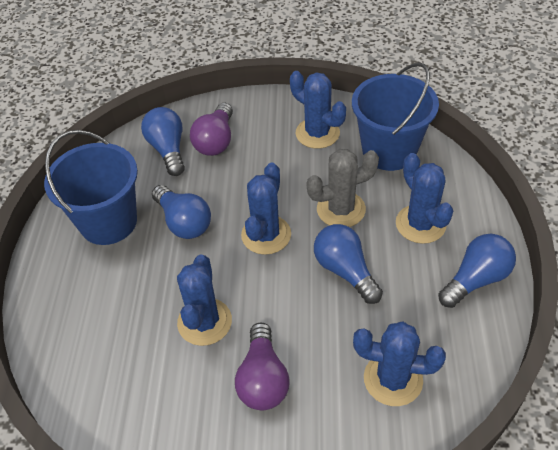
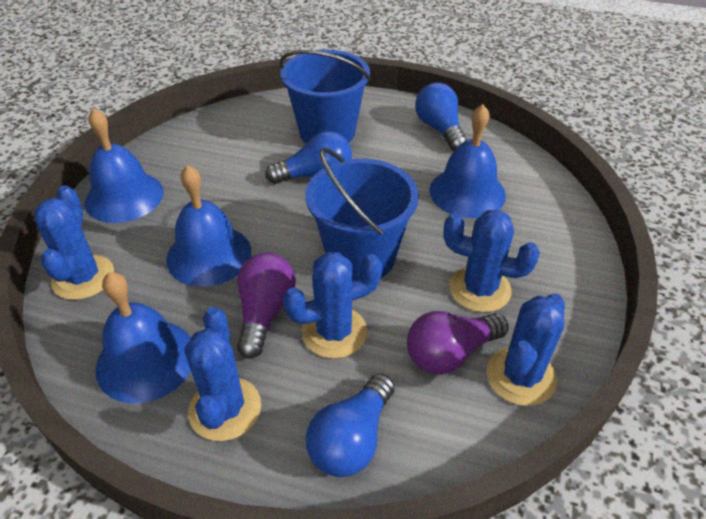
blue bell: none = 0 -> [85,108,164,223] [96,272,191,404] [166,165,251,287] [429,104,506,218] = 4
blue light bulb: [141,107,185,176] [152,185,211,239] [314,224,383,304] [438,234,516,308] = 4 -> [265,131,352,184] [306,373,395,477] [415,82,467,151] = 3
grey cactus: [307,149,379,227] = 1 -> none = 0

